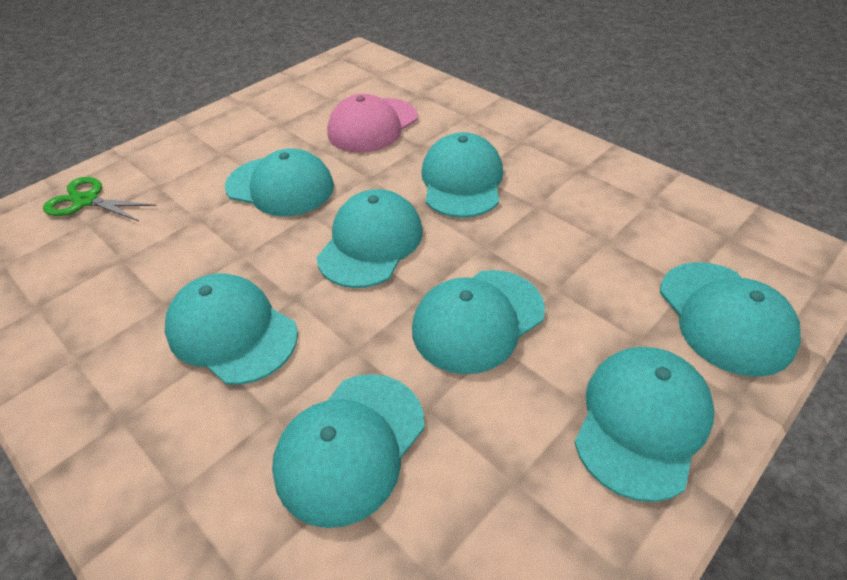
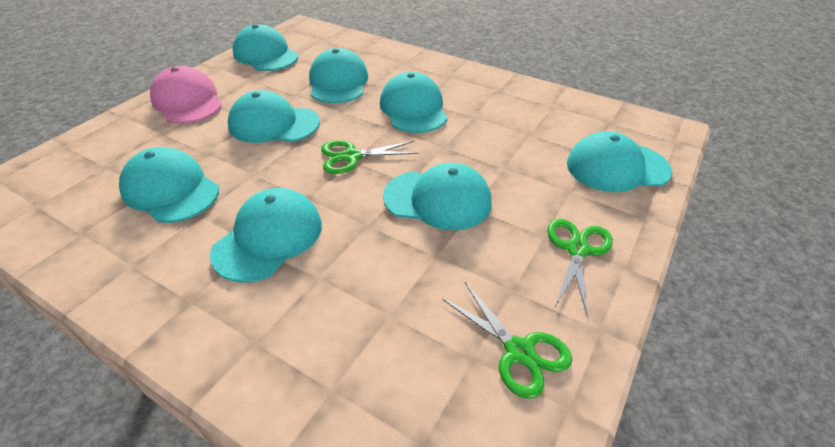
green scissors: [43,177,157,221] = 1 -> [321,140,419,174] [442,282,572,399] [547,219,613,316] = 3

